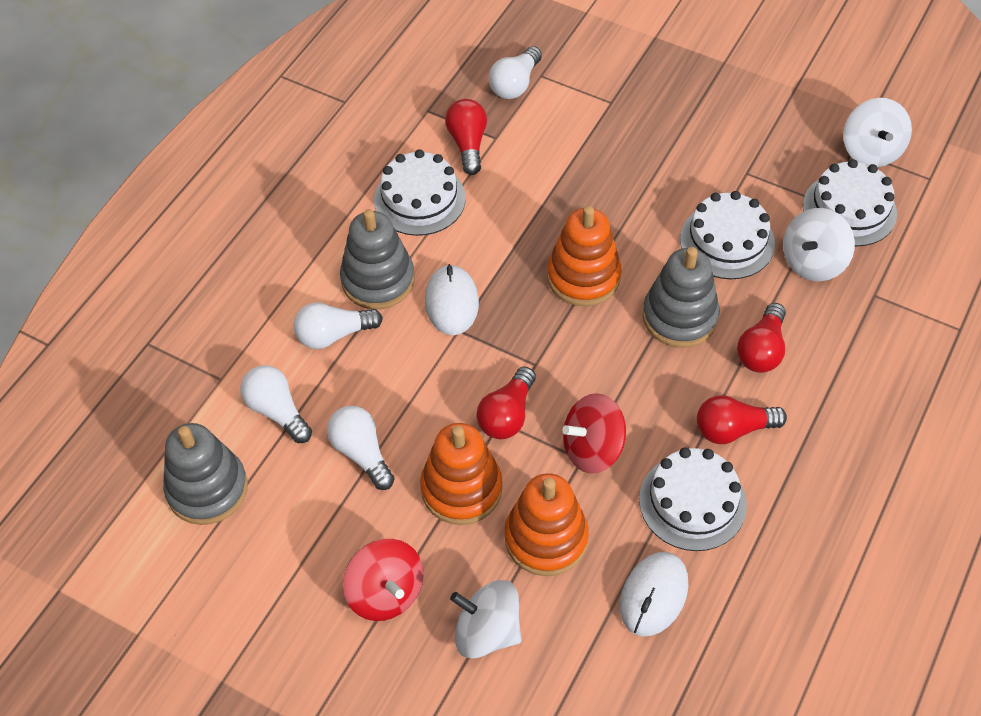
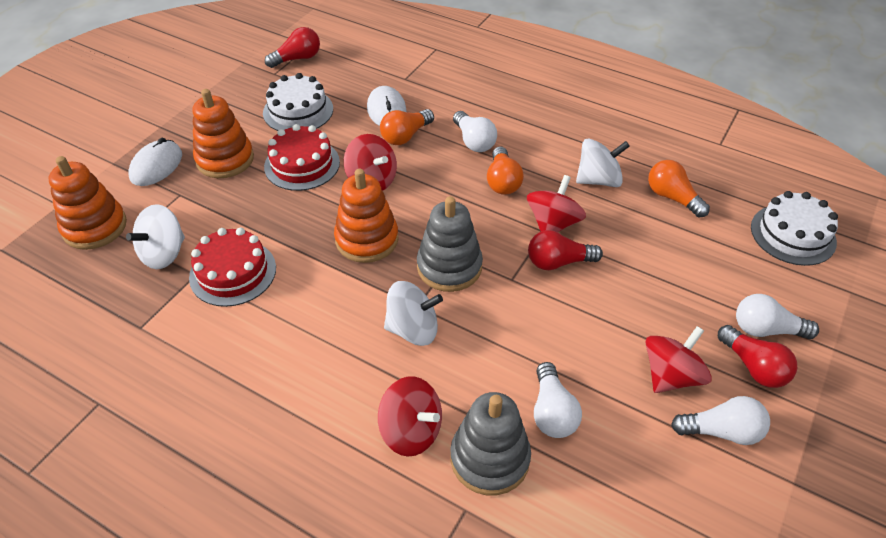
grey stacking toy: [163,423,248,525] [340,209,415,309] [642,247,720,348] = 3 -> [417,196,483,292] [450,392,531,495] = 2
orange light bulb: none = 0 -> [380,109,434,145] [487,147,524,195] [648,160,710,217] = 3
red cake: none = 0 -> [189,227,276,307] [264,124,340,191] = 2
red light bulb: [445,99,487,175] [476,366,536,439] [697,395,787,444] [737,303,786,373] = 4 -> [265,27,320,68] [528,230,603,270] [718,325,797,388] = 3
red spinning top: [343,539,424,621] [562,393,626,474] = 2 -> [344,134,397,191] [378,377,442,457] [527,175,586,232] [646,326,712,393] = 4
white cake: [374,149,466,236] [639,447,747,551] [680,191,775,279] [803,159,897,247] = 4 -> [263,73,333,131] [751,191,838,266] = 2

